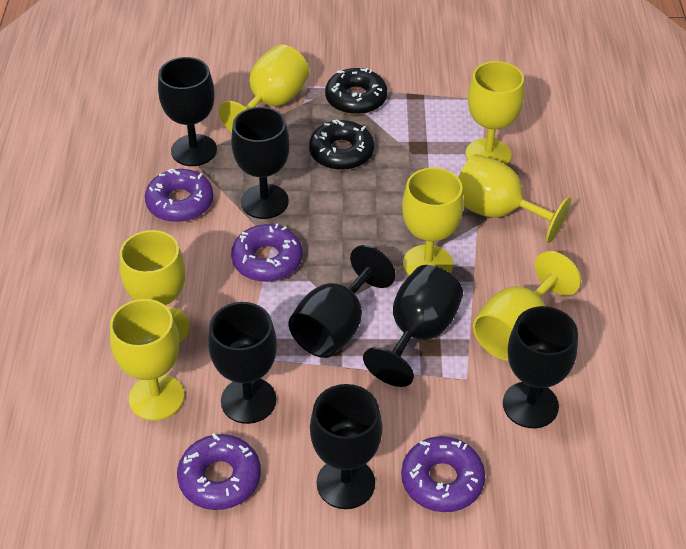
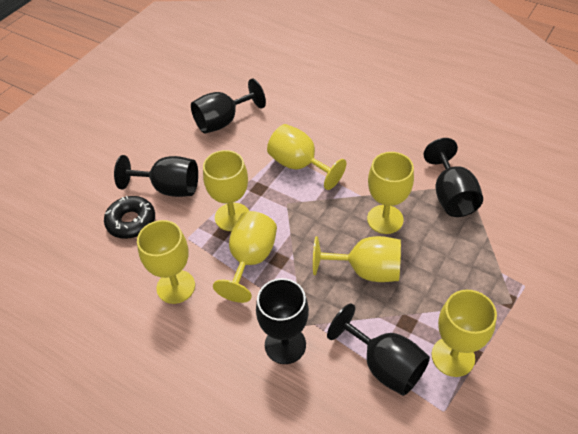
black donut: [309,120,374,170] [325,68,387,115] = 2 -> [104,196,155,239] = 1
black goblet: [158,57,217,166] [208,302,277,424] [231,107,290,219] [288,245,396,358] [310,384,382,509] [363,265,463,387] [503,306,578,428] = 7 -> [114,155,198,197] [191,78,266,133] [256,278,309,364] [327,304,430,396] [423,138,483,217] = 5
purple donut: [145,168,213,222] [177,433,261,510] [231,223,303,282] [401,436,485,512] = 4 -> none = 0

